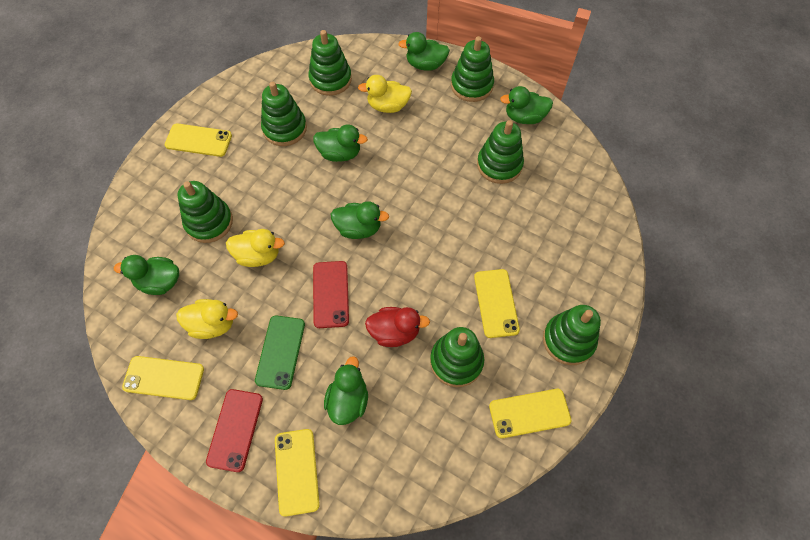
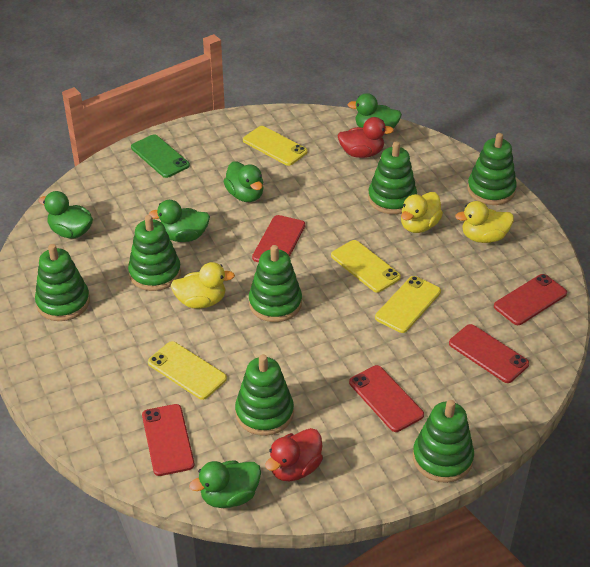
green duck: [114,255,179,295] [313,125,368,162] [324,356,368,425] [331,201,389,239] [398,32,450,71] [500,86,553,124] = 6 -> [38,191,93,239] [148,200,210,242] [189,460,261,508] [224,161,263,202] [347,93,402,128] = 5
red duck: [365,307,430,347] = 1 -> [265,428,323,481] [338,117,394,158] = 2
red phone: [206,389,263,472] [313,261,349,328] = 2 -> [142,404,195,476] [252,215,305,263] [349,365,424,432] [449,324,529,383] [494,274,567,325] = 5
yellow phone: [122,356,204,400] [165,123,232,157] [275,429,320,516] [474,269,520,338] [489,389,571,438] = 5 -> [148,341,227,400] [243,126,308,166] [331,240,401,293] [375,276,441,333] = 4

